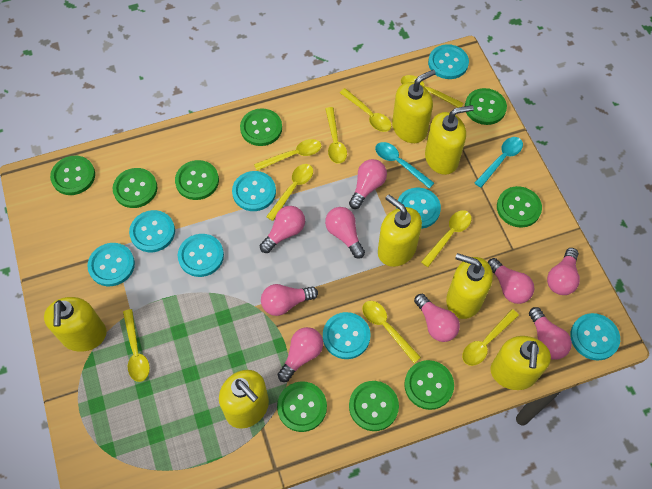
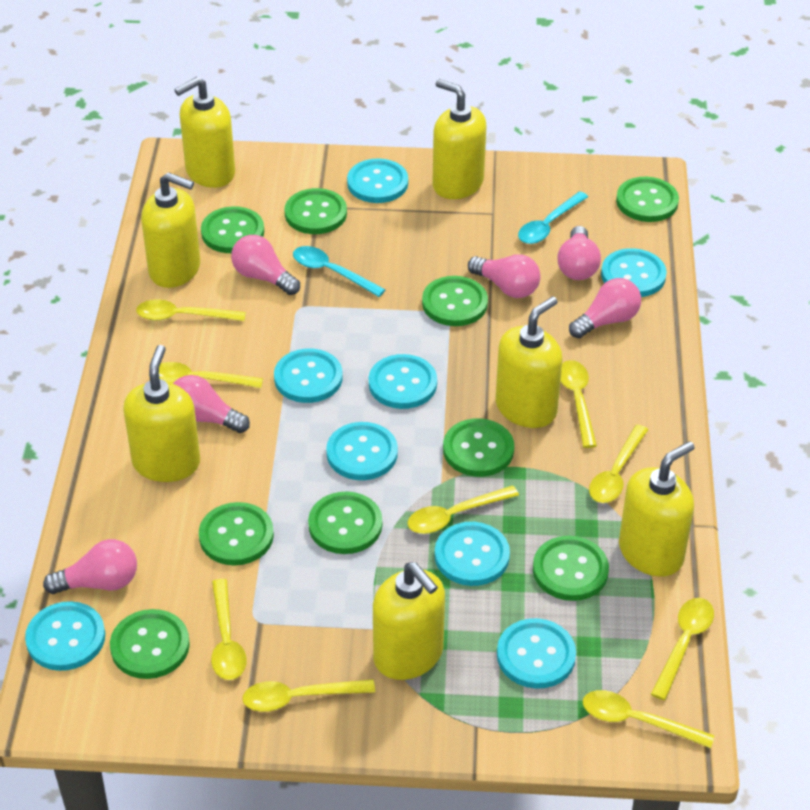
pink light bulb: [260,206,305,253] [261,284,318,316] [278,327,323,382] [325,207,365,259] [349,159,387,209] [414,294,460,342] [488,258,534,304] [529,307,572,360] [547,248,580,295] = 9 -> [43,539,137,594] [173,375,250,433] [231,235,300,295] [468,254,540,298] [557,226,601,280] [569,278,641,338] = 6

